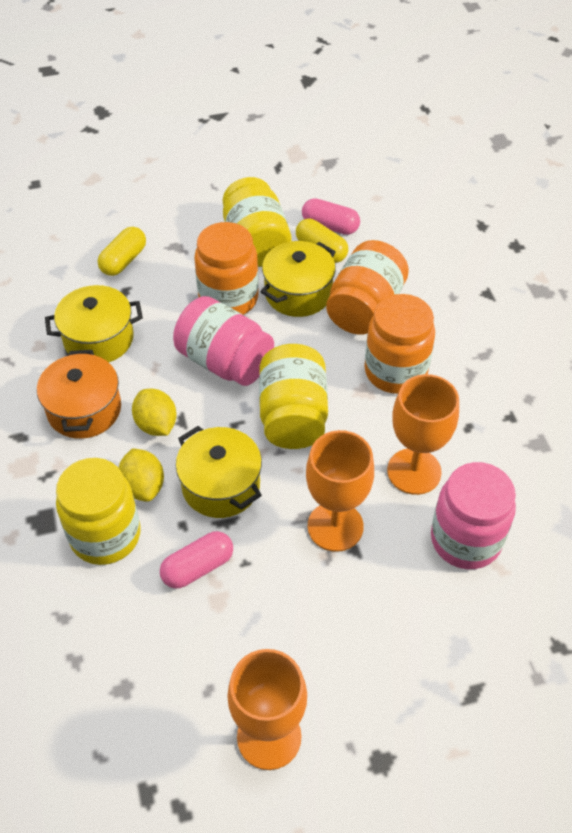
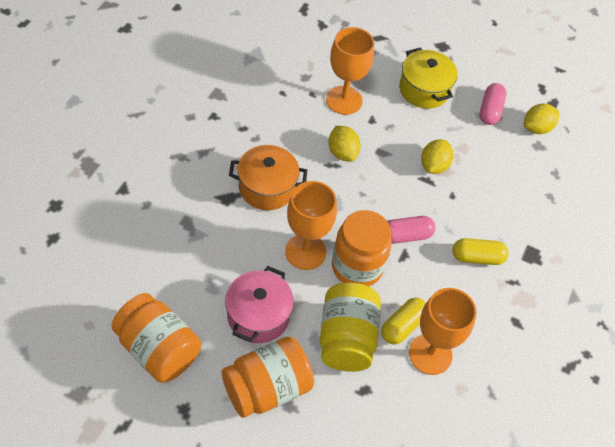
pink jar: [173,296,274,386] [431,462,516,569] = 2 -> none = 0
pink pot: none = 0 -> [225,266,294,343] = 1
yellow jar: [56,458,141,565] [223,177,291,267] [259,344,328,449] = 3 -> [320,282,381,372] = 1
yellow lemon: [119,448,164,502] [132,389,177,436] = 2 -> [328,126,361,161] [421,139,454,174] [524,104,559,134] = 3
yellow pot: [45,285,143,362] [176,426,262,518] [261,241,336,317] = 3 -> [399,48,457,109] = 1

